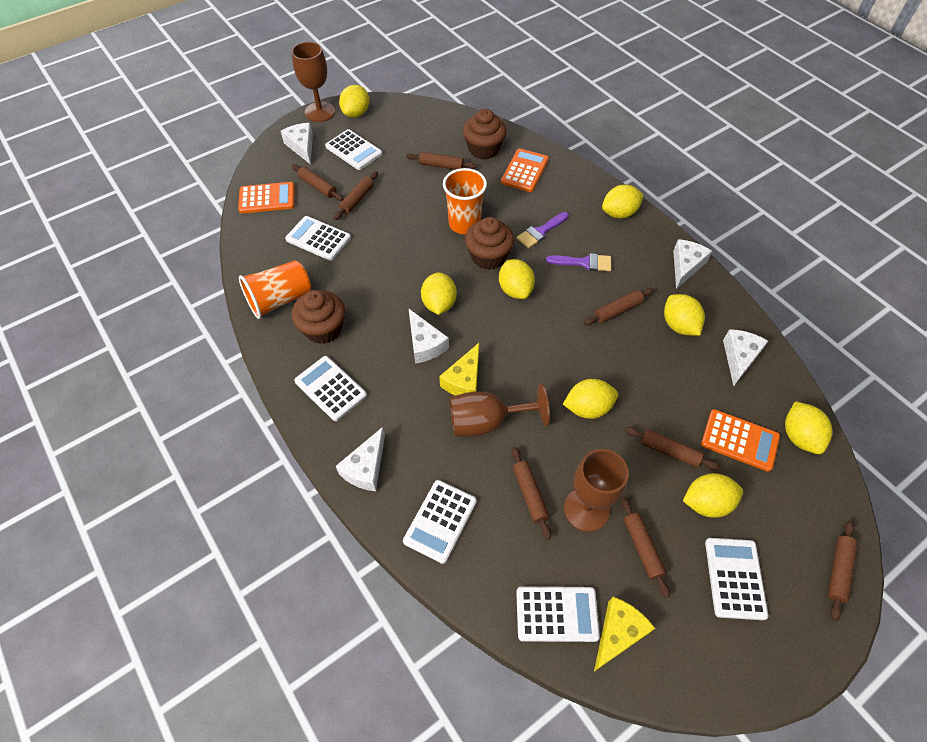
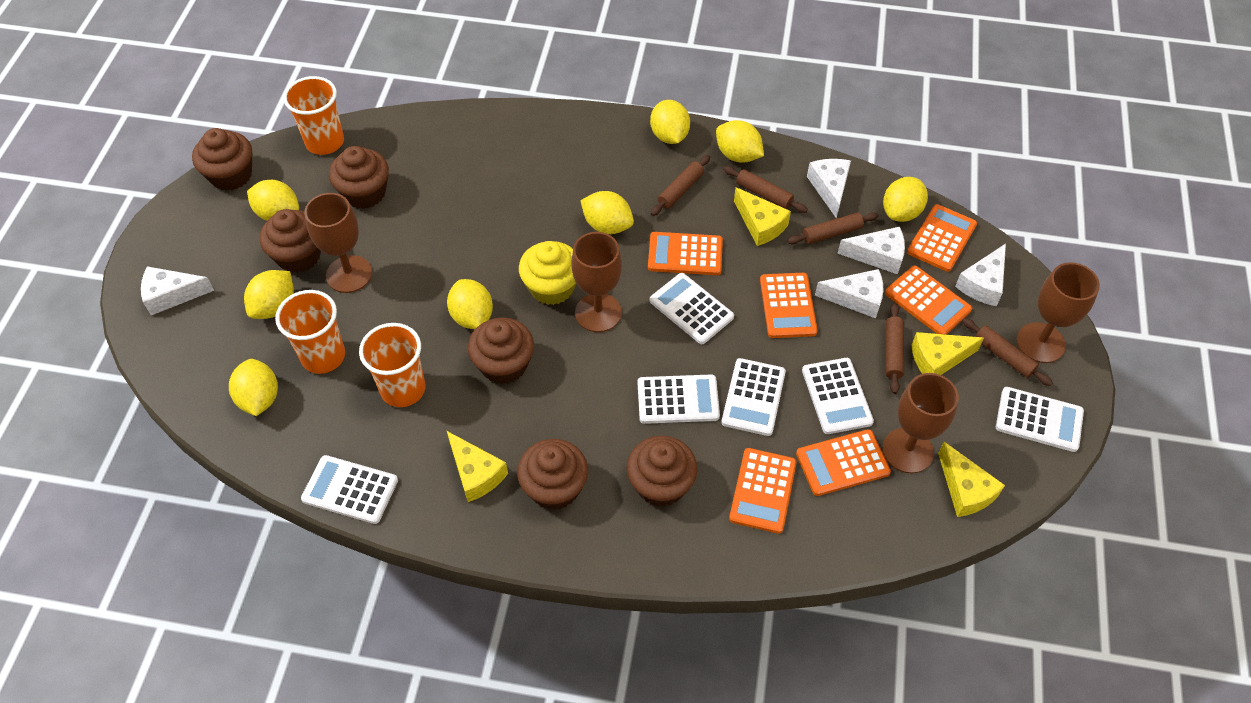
brown cupcake: [292,290,345,344] [463,109,506,159] [465,217,514,270] = 3 -> [192,128,252,191] [260,209,321,273] [329,146,389,209] [468,317,534,384] [517,439,588,510] [627,436,698,507] = 6
brown goblet: [292,42,335,122] [450,384,550,436] [564,449,629,532] = 3 -> [304,193,372,293] [571,232,622,332] [883,373,959,473] [1017,262,1100,363] = 4
brown rolling pin: [292,164,343,201] [334,171,378,220] [406,152,477,170] [511,447,551,539] [584,288,654,325] [621,497,670,598] [625,427,720,470] [828,520,857,621] = 8 -> [651,155,710,216] [723,166,808,213] [787,212,879,244] [885,303,904,394] [962,318,1053,386] = 5
orange calculator: [238,182,295,213] [501,148,549,192] [701,409,780,472] = 3 -> [648,232,723,275] [729,448,797,534] [760,273,818,338] [796,429,891,496] [885,266,972,335] [907,204,977,272] = 6
orange cup: [239,260,311,319] [443,168,487,234] = 2 -> [275,290,345,374] [283,76,344,155] [359,323,425,407] = 3
purple brush: [517,212,569,248] [546,253,611,271] = 2 -> none = 0
yellow cheese: [439,343,479,396] [594,597,655,672] = 2 -> [447,431,508,502] [734,187,791,246] [911,332,984,375] [938,442,1005,517] = 4
yellow cupcake: none = 0 -> [519,241,576,305] = 1

